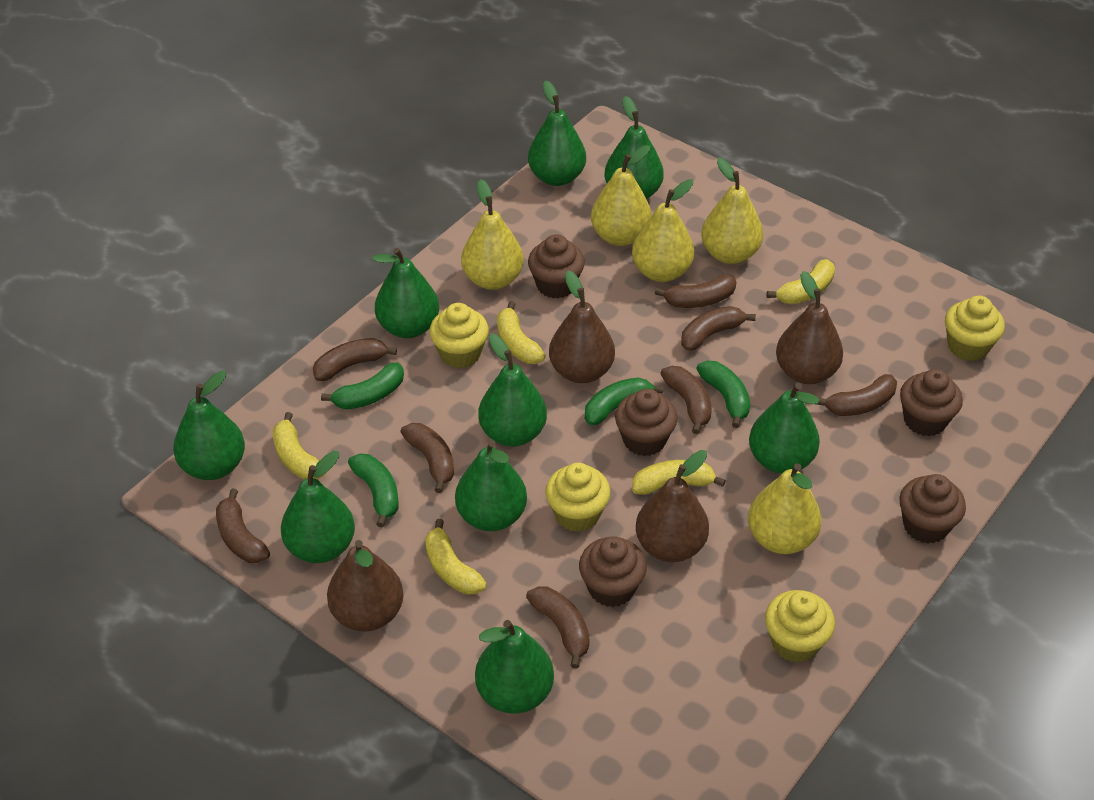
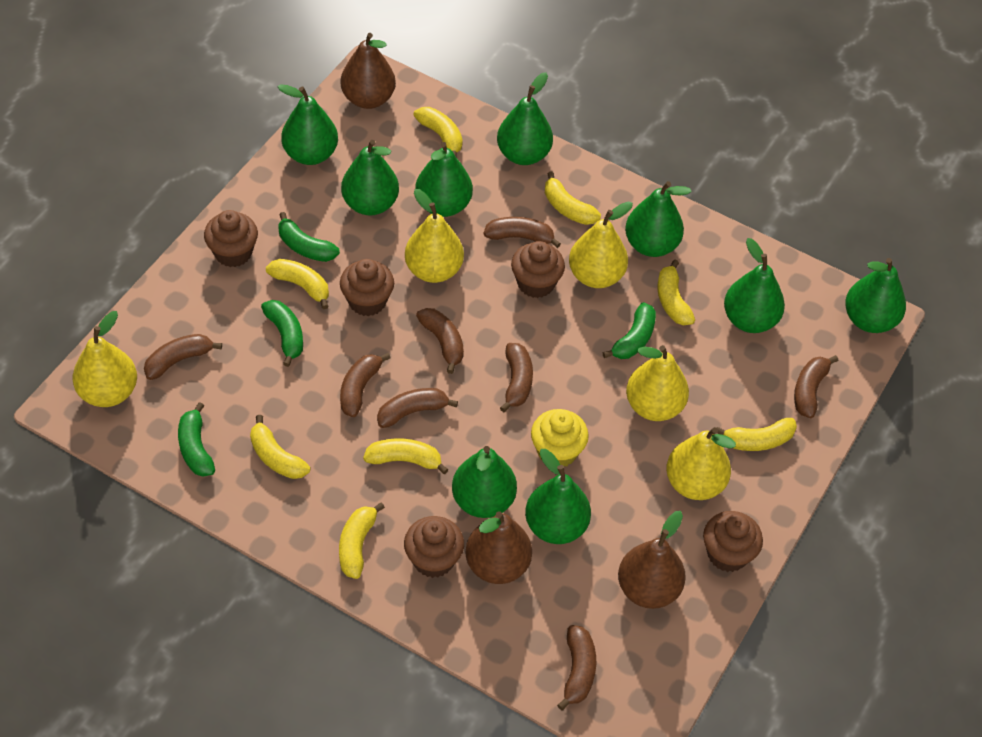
brown pear: [327,540,404,632] [549,271,615,383] [636,450,709,562] [776,271,843,384] = 4 -> [340,33,396,109] [465,511,532,584] [618,511,686,609] = 3
yellow banana: [273,412,326,480] [425,519,487,594] [497,301,546,364] [632,460,726,495] [766,259,835,304] = 5 -> [250,415,310,479] [266,259,329,309] [339,502,385,579] [363,438,449,474] [413,107,463,158] [545,172,601,225] [658,260,695,326] [717,418,797,451] = 8
yellow cupcake: [429,303,489,368] [545,463,611,532] [765,590,835,663] [945,296,1005,361] = 4 -> [531,409,589,466] = 1

